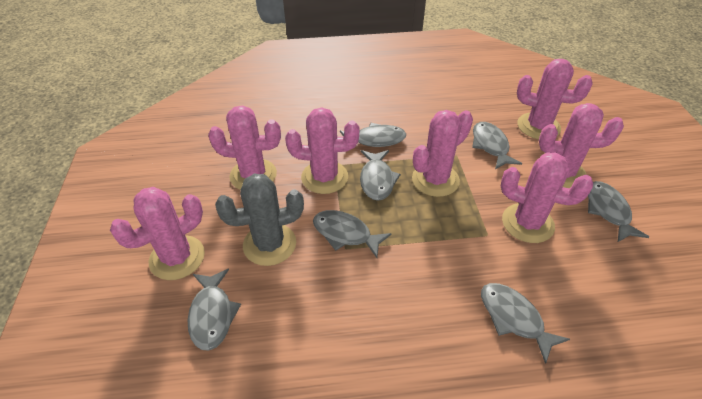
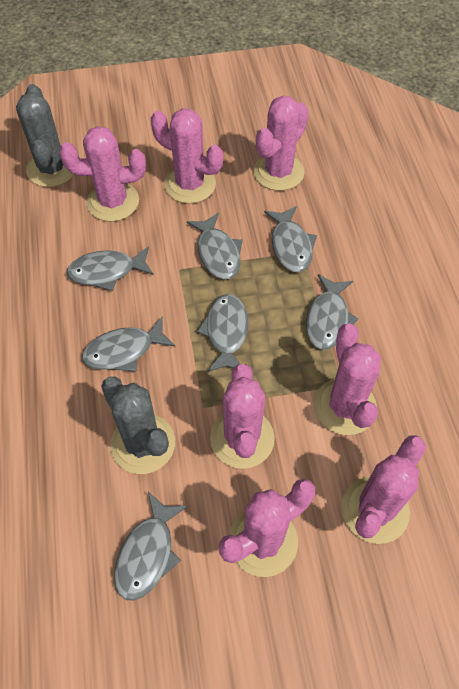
grey cactus: [215,174,304,266] = 1 -> [16,84,75,187] [101,377,175,474] = 2

